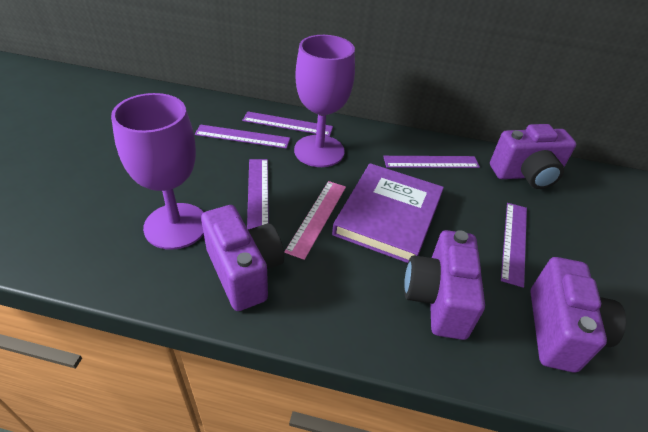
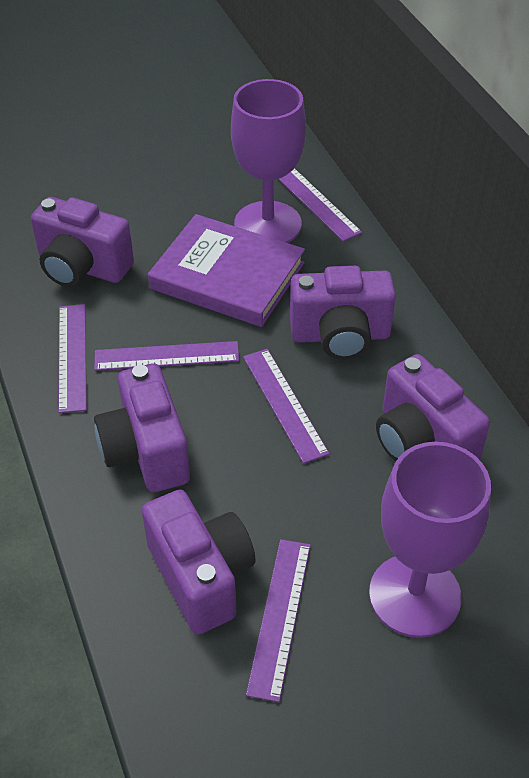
pink ruler: [284,181,346,260] = 1 -> none = 0
purple camera: [201,205,284,311] [404,230,485,340] [490,124,576,189] [530,257,626,373] = 4 -> [31,197,134,287] [94,363,190,492] [142,490,255,635] [290,266,396,360] [376,354,490,461] = 5

